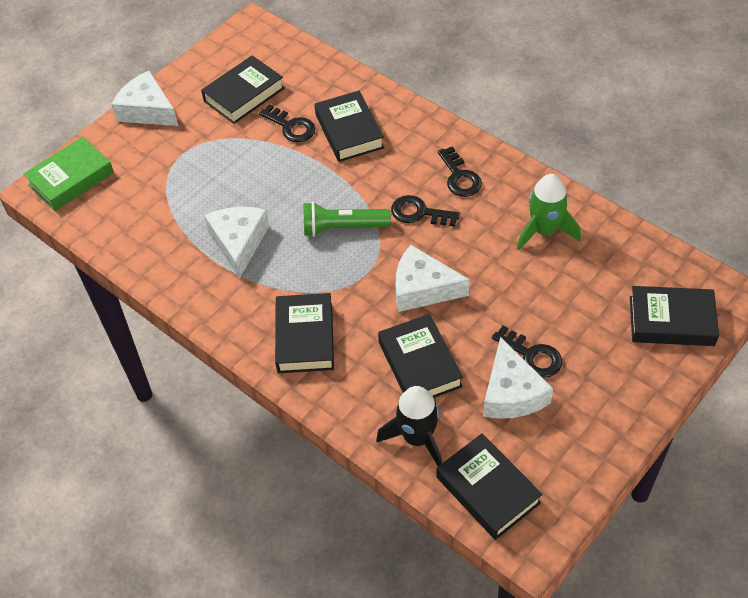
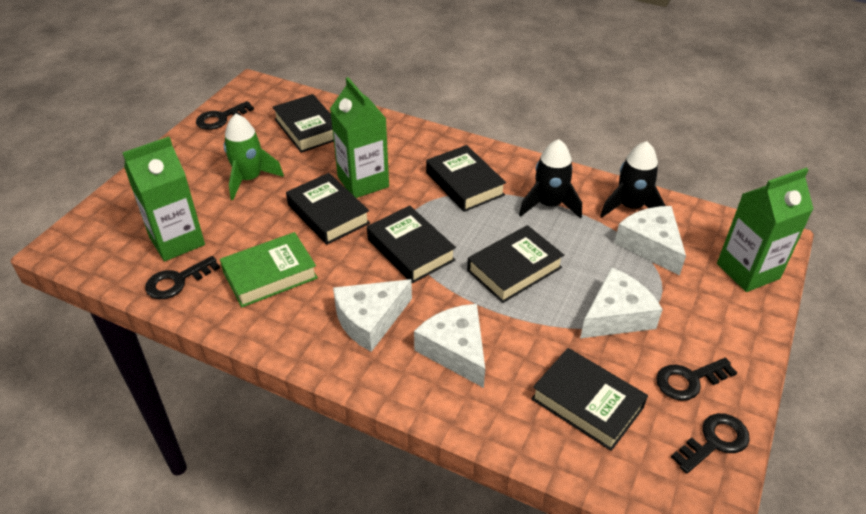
black rocket: [376,386,442,466] = 1 -> [519,139,582,219] [600,141,665,217] = 2
green carton: none = 0 -> [122,137,205,261] [330,77,389,198] [717,168,813,292] = 3
green flashlight: [304,202,391,237] = 1 -> none = 0

